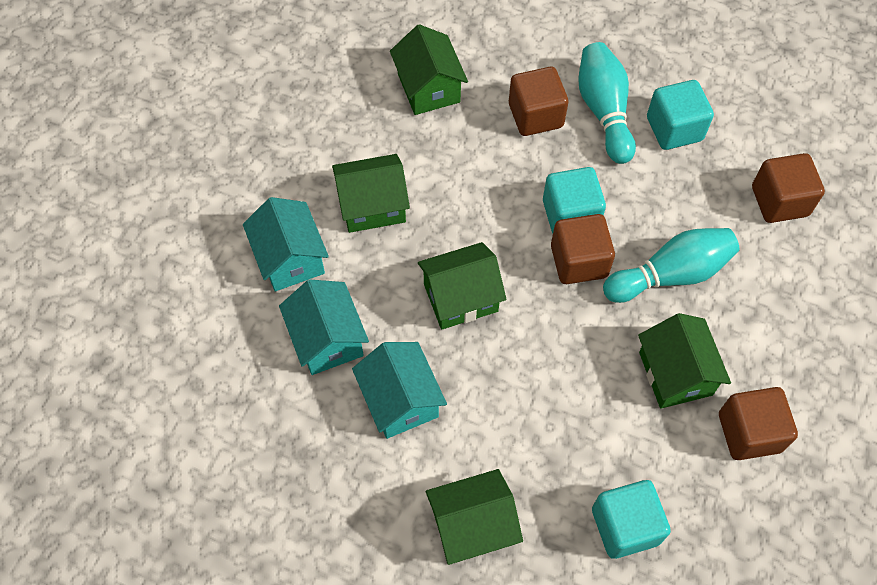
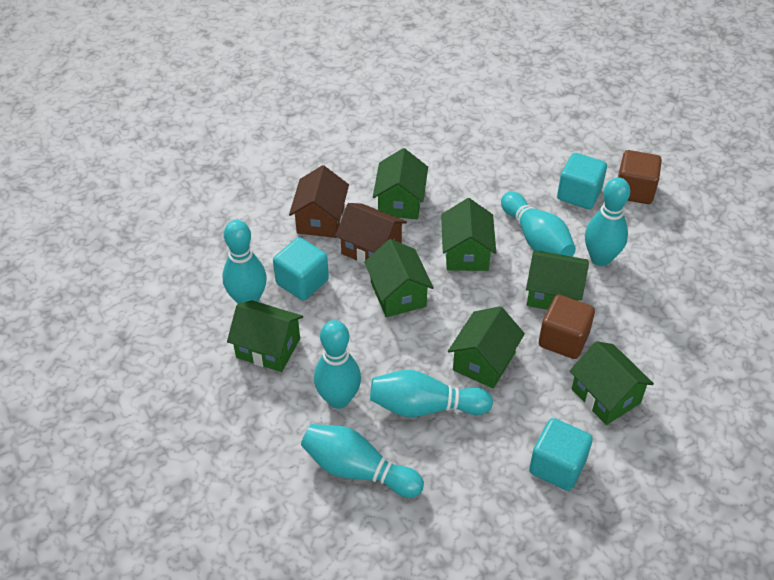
brown cube: [509,67,568,136] [551,214,615,284] [719,387,798,460] [752,153,825,223] = 4 -> [539,295,595,359] [618,150,662,204] = 2
brown house: none = 0 -> [289,165,349,238] [335,203,407,264] = 2
green house: [332,154,410,233] [390,24,468,115] [418,242,507,330] [426,469,523,565] [638,313,731,409] = 5 -> [227,300,303,372] [364,239,434,317] [373,148,428,219] [441,198,496,271] [448,306,525,389] [526,250,589,310] [570,341,654,425] = 7
turquoise bowling pin: [578,42,636,164] [603,228,739,303] = 2 -> [222,220,267,304] [301,424,424,498] [314,320,361,409] [370,370,493,417] [501,192,576,257] [585,177,630,266] = 6
turquoise house: [243,197,329,291] [279,280,369,375] [352,342,447,439] = 3 -> none = 0

